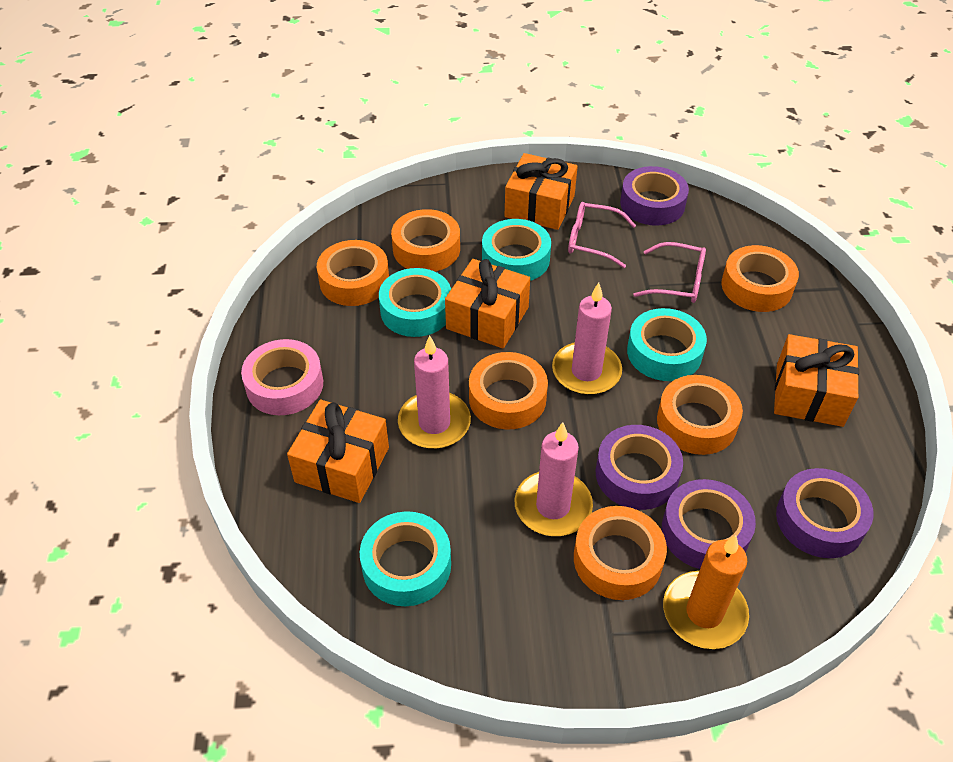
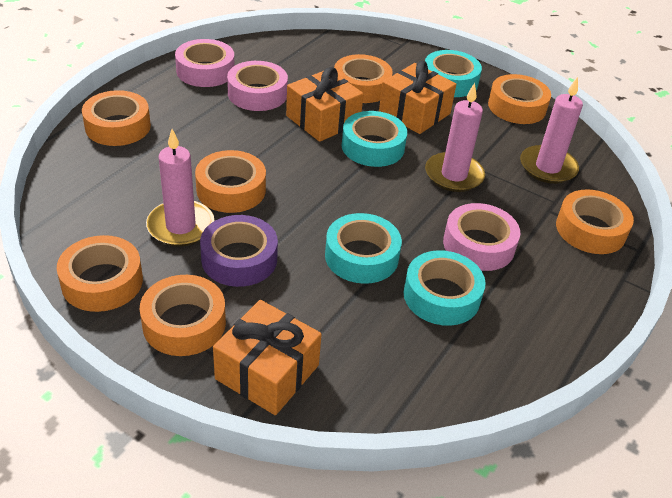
orange candle: [663,535,749,649] = 1 -> none = 0
orange gift: [287,400,389,503] [445,259,530,349] [504,153,578,230] [774,334,859,427] = 4 -> [213,300,322,415] [286,67,364,142] [379,61,456,134] = 3
orange tape: [317,240,389,306] [391,209,460,272] [469,352,548,429] [574,506,667,600] [657,375,743,455] [721,245,799,312] = 6 -> [57,235,143,312] [82,90,151,146] [140,275,226,356] [195,150,266,213] [334,54,393,103] [488,74,551,124] [556,189,634,254] = 7
pink glasses: [568,202,636,268] [633,242,706,303] = 2 -> none = 0
pink tape: [241,339,323,415] = 1 -> [175,39,235,87] [227,61,288,111] [443,203,520,271] = 3
purple tape: [596,425,683,510] [620,166,689,226] [662,479,756,569] [776,468,873,558] = 4 -> [200,215,278,287] = 1

